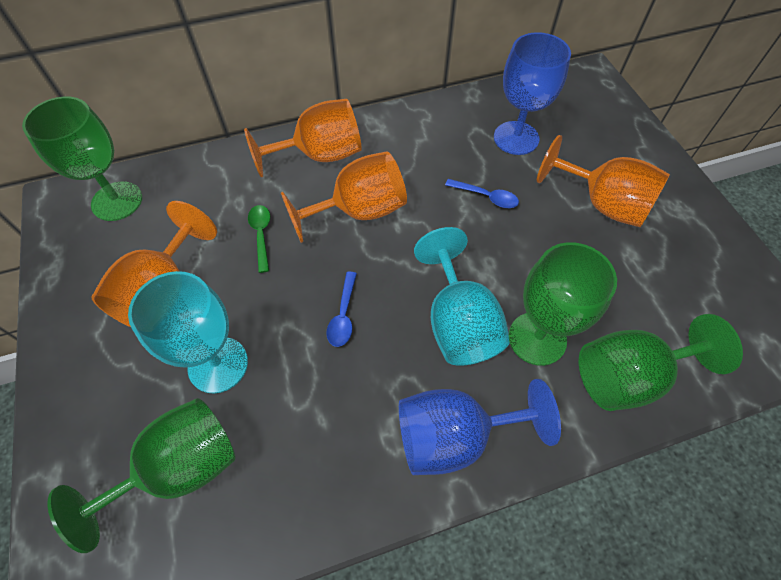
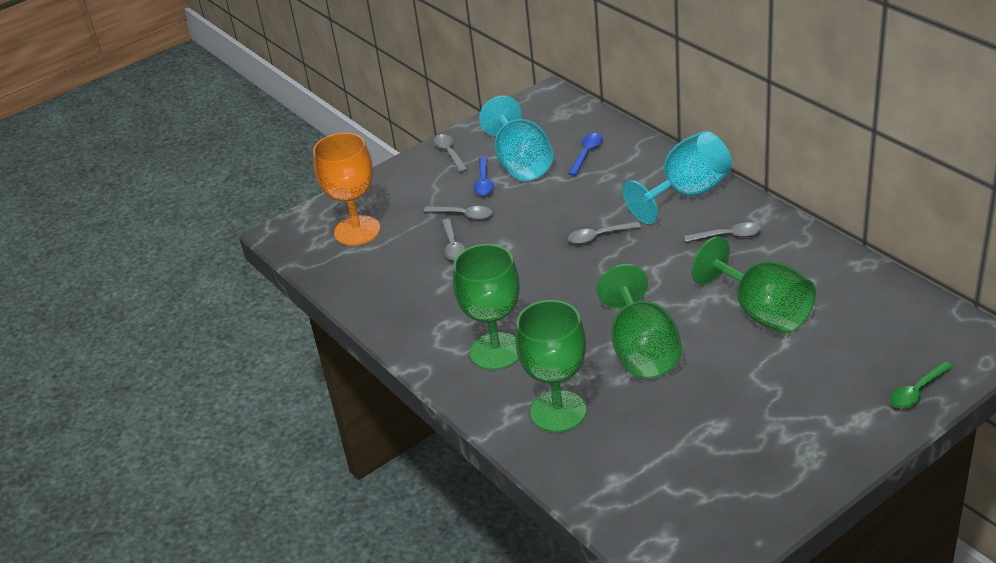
blue goblet: [399,379,561,475] [494,32,571,155] = 2 -> none = 0
grey spoon: none = 0 -> [424,206,492,220] [433,134,468,172] [442,218,466,261] [568,222,641,244] [684,222,761,242] = 5
orange goblet: [91,201,217,327] [244,99,362,177] [281,151,407,243] [537,135,670,227] = 4 -> [313,133,380,246] = 1

